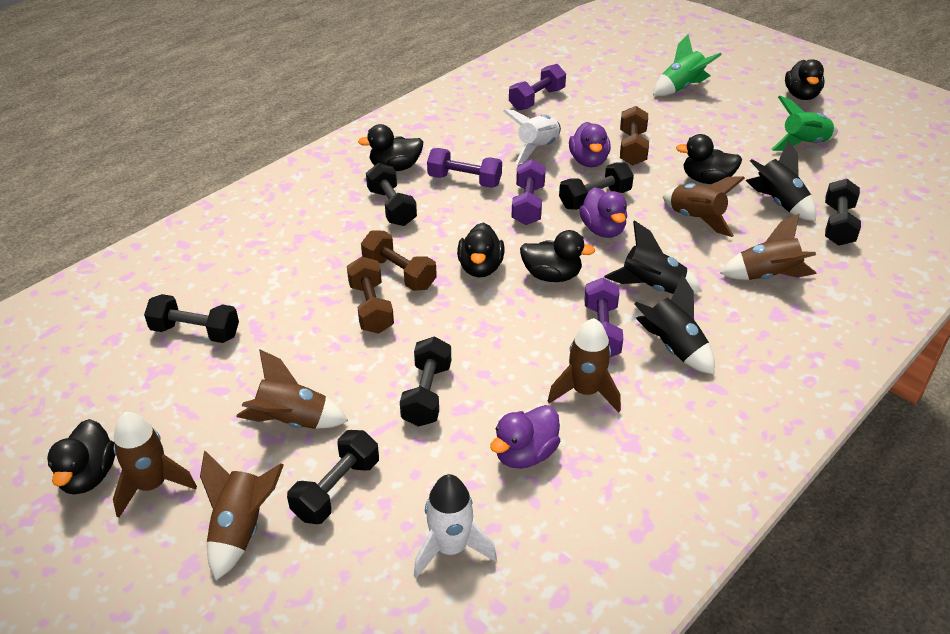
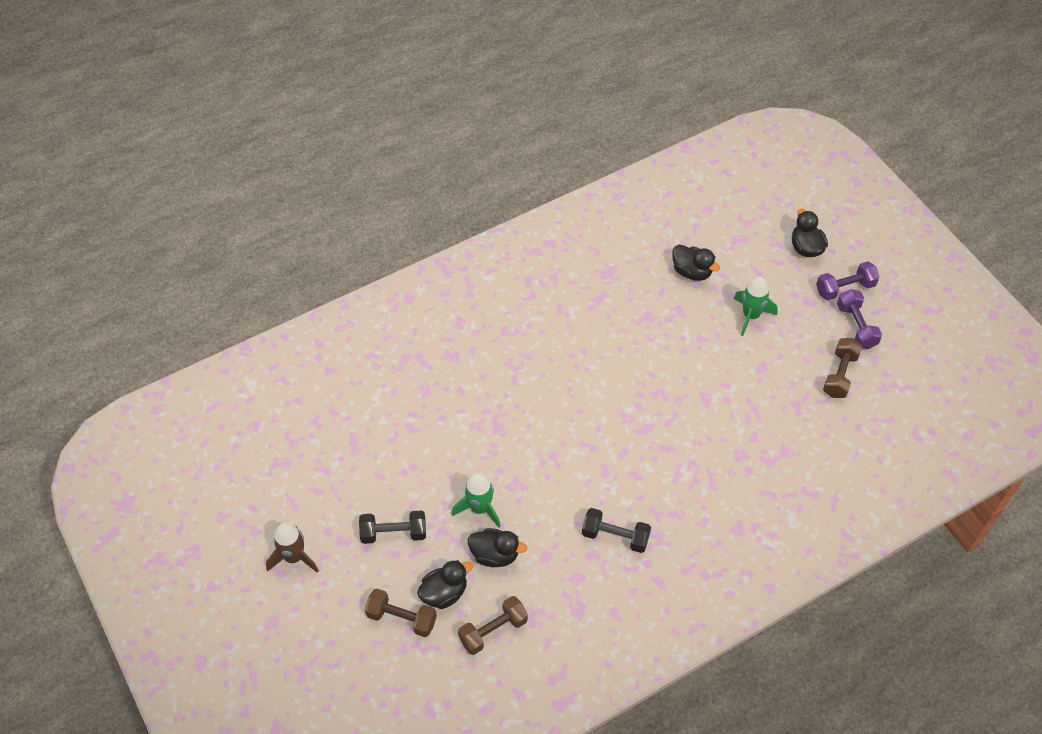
black duck: [47,419,115,495] [358,124,423,171] [457,223,504,277] [520,230,595,282] [676,134,742,184] [785,59,825,100] = 6 -> [417,560,473,609] [468,528,527,567] [672,245,720,281] [792,209,828,257] = 4
black dumbbell: [144,294,239,343] [287,430,379,524] [366,163,417,226] [400,337,451,427] [559,162,634,210] [825,179,861,246] = 6 -> [359,510,426,544] [582,508,651,553] = 2
black rocket: [604,220,702,294] [634,274,715,374] [745,140,816,221] = 3 -> none = 0
brown rocket: [113,412,197,518] [200,451,284,580] [236,349,348,429] [548,318,621,413] [663,176,745,237] [720,214,817,280] = 6 -> [266,523,319,573] = 1
purple duck: [490,405,560,469] [569,122,611,167] [579,187,627,238] = 3 -> none = 0
purple dumbbell: [427,148,502,188] [509,64,566,111] [511,159,546,225] [584,278,623,357] = 4 -> [816,261,879,300] [837,289,882,349] = 2
white rocket: [414,474,497,578] [503,110,561,165] = 2 -> none = 0

